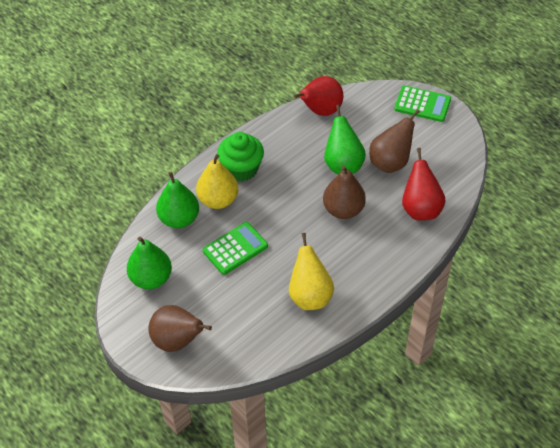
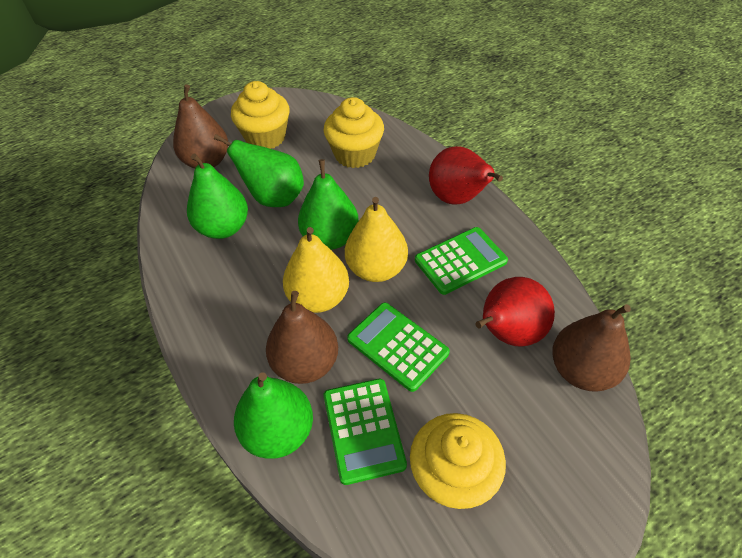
green calculator: [203,222,268,275] [394,85,451,122] = 2 -> [324,379,407,485] [347,302,450,392] [415,227,508,295] = 3
green cupcake: [217,132,264,181] = 1 -> none = 0
green pear: [127,237,172,289] [156,172,199,228] [324,105,366,175] = 3 -> [187,153,248,239] [214,134,304,207] [234,372,313,459] [298,159,359,250] = 4
yellow cupcake: none = 0 -> [231,81,290,149] [324,97,384,168] [410,413,506,509] = 3

